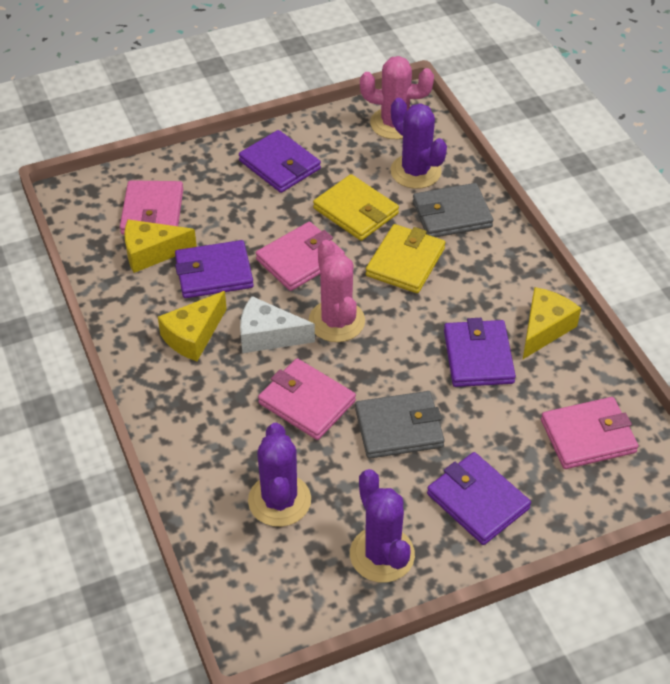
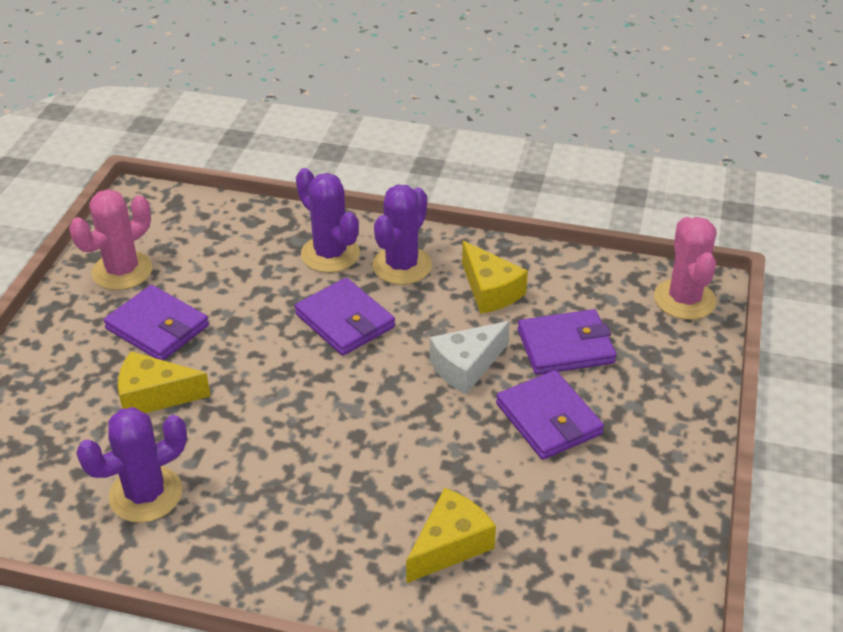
grey wallet: [355,391,445,459] [413,183,493,237] = 2 -> none = 0
pink wallet: [120,180,183,235] [256,222,345,291] [258,358,356,440] [541,397,638,469] = 4 -> none = 0
yellow wallet: [313,174,399,241] [366,224,445,293] = 2 -> none = 0

